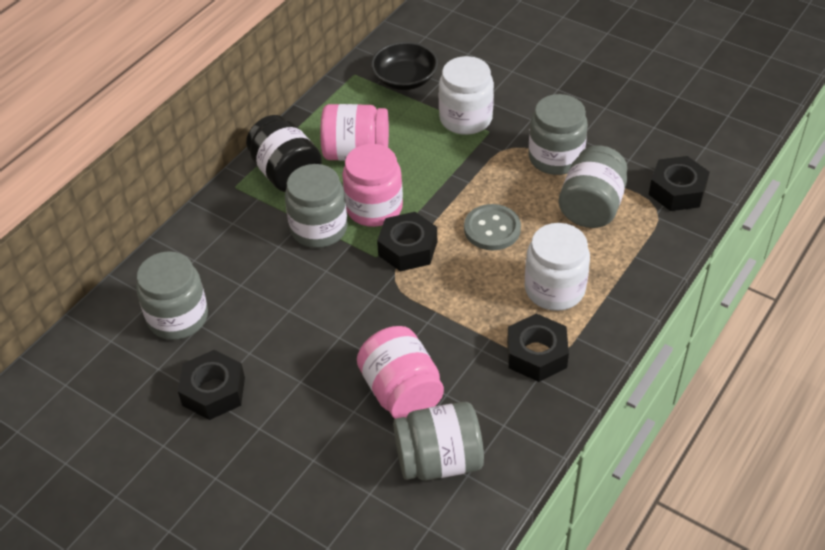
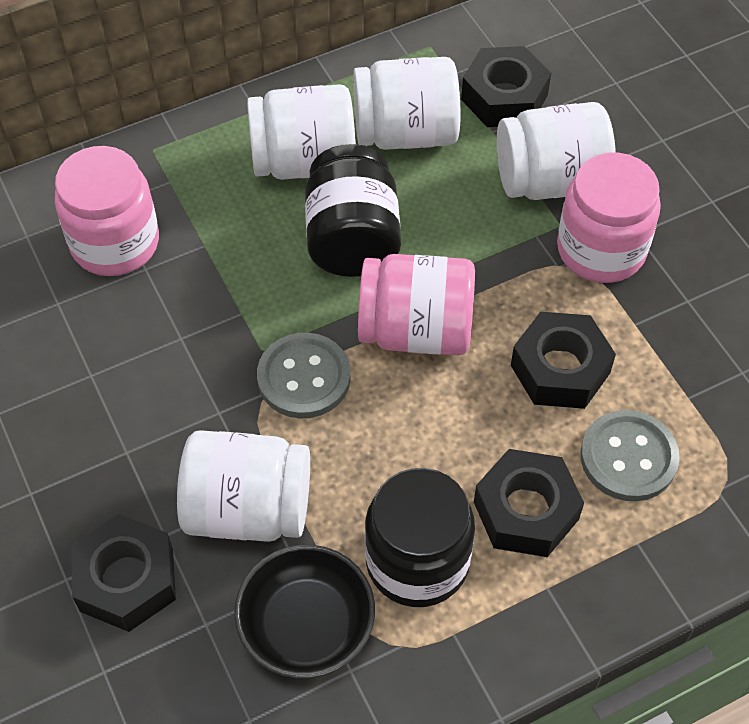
black jar: [246,115,322,192] = 1 -> [305,144,401,277] [365,468,475,607] = 2
grey button: [464,204,521,250] = 1 -> [257,333,351,418] [581,410,680,501] = 2
grey jar: [136,251,208,340] [285,164,348,248] [393,402,484,481] [529,94,588,175] [559,145,627,228] = 5 -> none = 0
white jar: [439,56,494,135] [525,223,590,311] = 2 -> [177,430,310,542] [247,84,356,180] [353,57,461,150] [497,102,616,200] = 4

